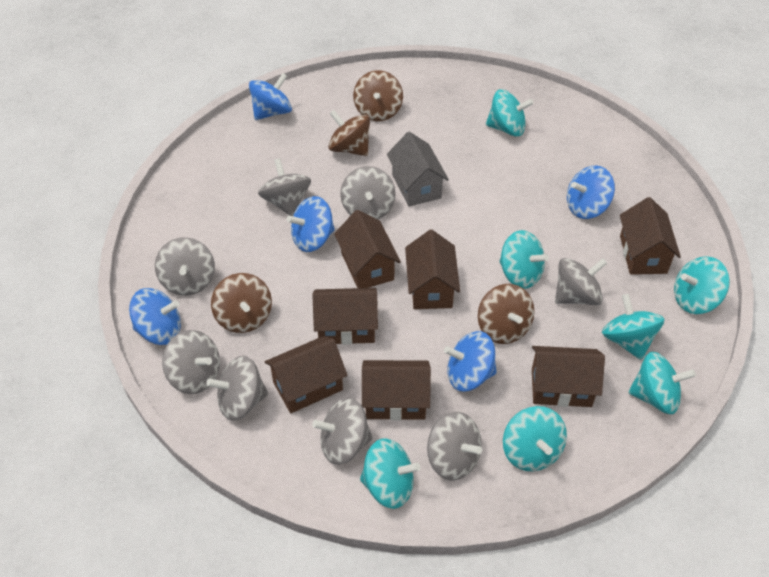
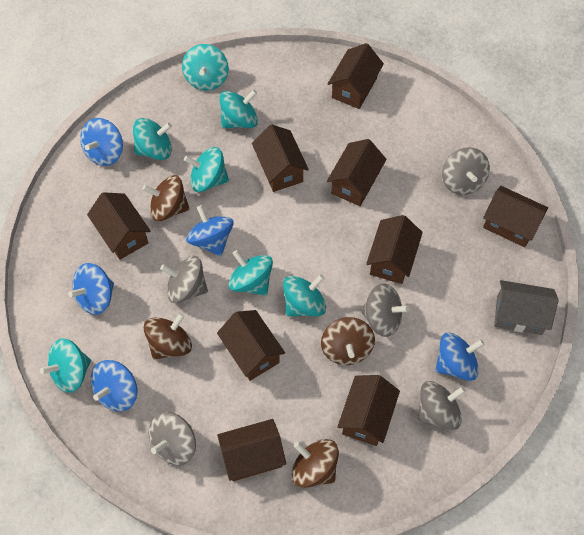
brown house: [265,336,348,413] [312,288,378,345] [334,210,401,288] [362,360,431,420] [405,230,460,309] [532,346,605,407] [620,197,681,275] = 7 -> [87,192,150,260] [217,310,285,381] [217,419,286,481] [252,124,309,192] [327,139,387,206] [328,43,384,109] [337,375,400,446] [366,215,423,284] [483,186,548,247] = 9
grey spinning top: [155,237,215,296] [162,330,220,394] [206,356,268,421] [258,158,311,216] [312,398,373,465] [340,166,396,220] [427,412,482,481] [555,258,607,305] = 8 -> [148,412,196,465] [160,256,208,303] [361,283,409,337] [418,381,466,430] [442,147,490,195] = 5

